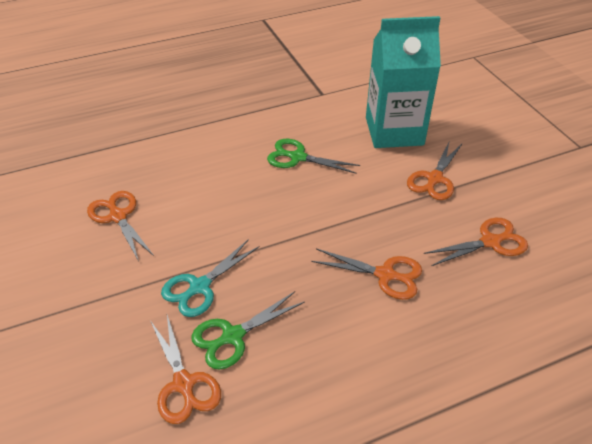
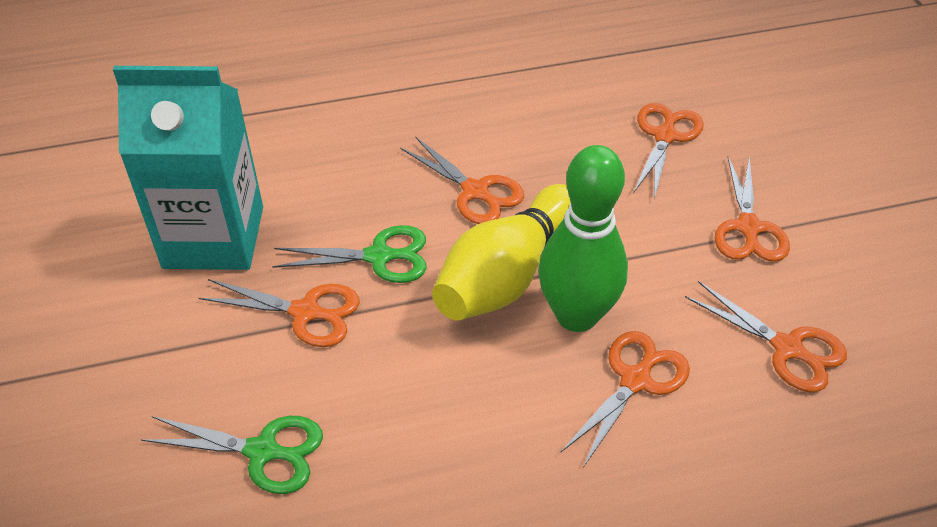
green bowling pin: none = 0 -> [538,145,628,332] = 1
orange scissors: [87,191,154,261] [150,315,221,424] [311,249,422,300] [407,140,463,200] [424,218,528,266] = 5 -> [199,279,360,347] [400,136,524,224] [560,331,690,468] [633,103,704,199] [685,281,847,392] [714,157,790,262] = 6
turquoise scissors: [161,239,260,317] = 1 -> none = 0
yellow bowling pin: none = 0 -> [432,184,571,321] = 1

